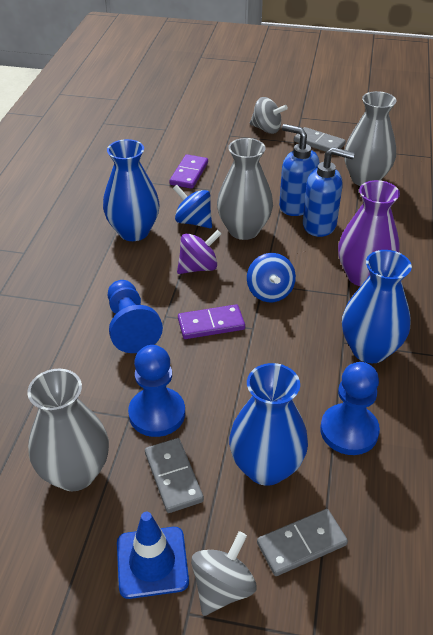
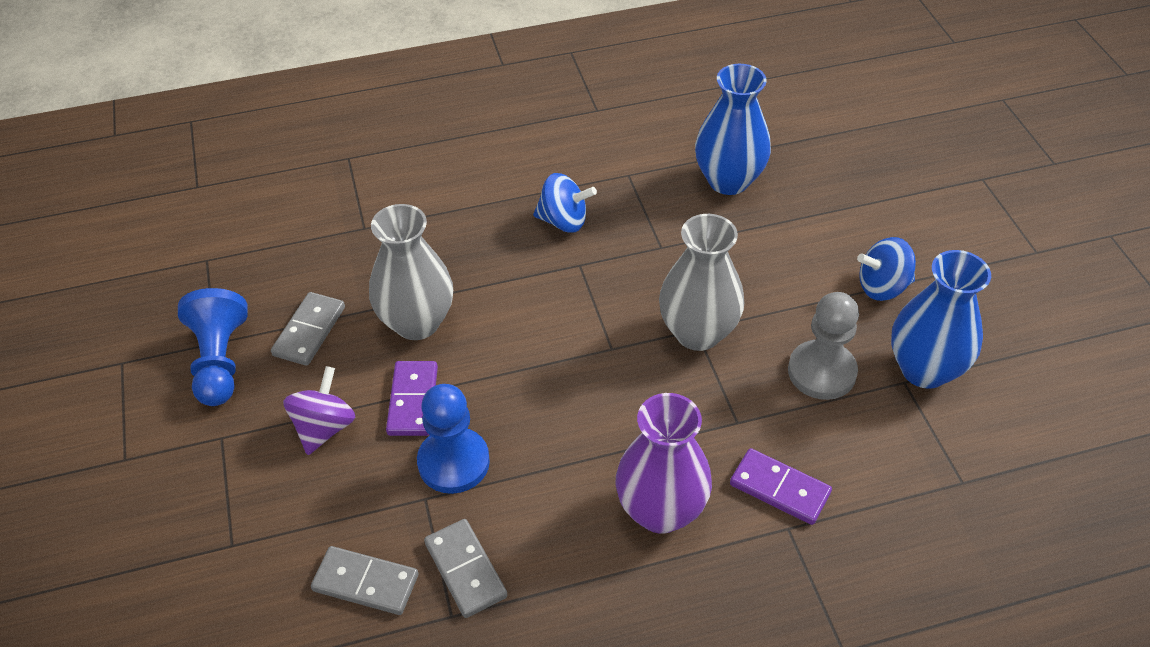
blue pawn: [107,280,163,353] [128,345,185,437] [320,362,380,455] = 3 -> [178,288,248,406] [417,384,490,494] = 2
blue soap dispenser: [279,124,319,216] [303,147,355,237] = 2 -> none = 0
blue traffic cone: [117,512,189,599] = 1 -> none = 0
blue vase: [103,139,160,241] [229,363,308,486] [342,250,412,363] = 3 -> [695,64,771,195] [891,250,991,389] = 2
grey pawn: none = 0 -> [788,292,859,400] = 1
grey spinning top: [191,531,256,616] [250,97,288,134] = 2 -> none = 0
grey vase: [27,369,109,491] [217,138,273,240] [344,91,396,186] = 3 -> [369,204,453,340] [659,214,744,351] = 2

